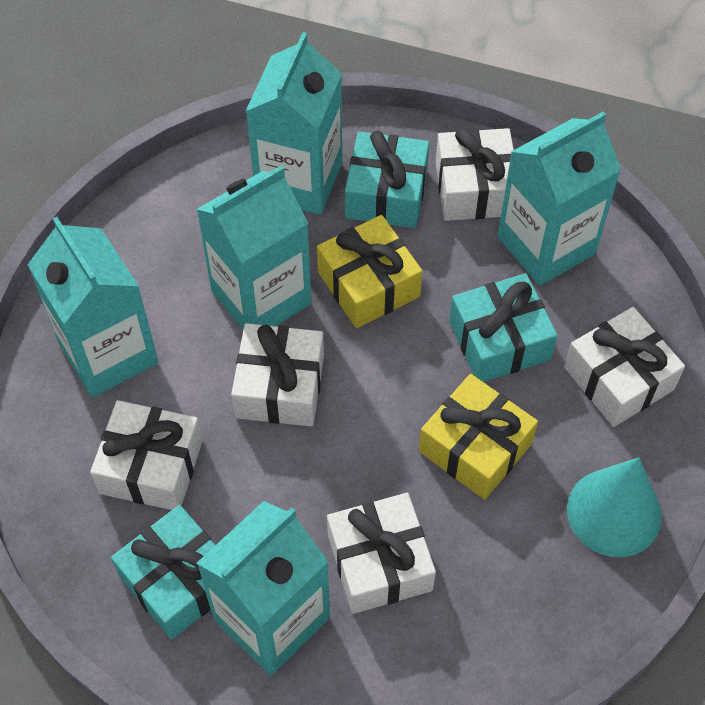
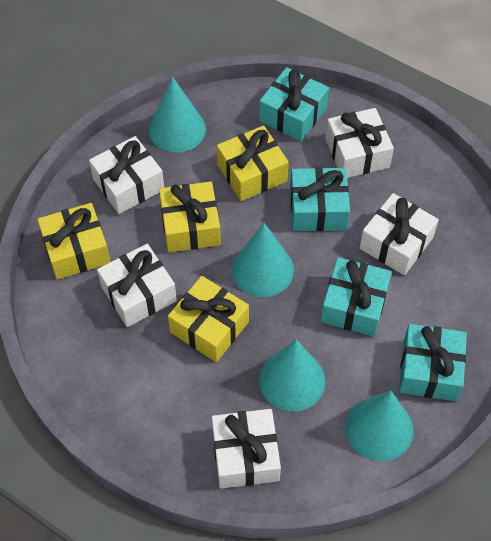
turquoise carton: [27,217,158,398] [196,165,312,330] [197,501,330,675] [246,32,342,215] [497,112,621,286] = 5 -> none = 0
turquoise cone: [567,457,662,557] = 1 -> [149,77,206,153] [232,223,294,297] [259,340,325,412] [345,391,413,461] = 4
turquoise gift: [111,505,215,640] [345,130,429,228] [449,273,558,382] = 3 -> [259,67,329,141] [290,167,350,231] [321,257,392,336] [399,324,467,401] = 4
yellow gift: [317,215,423,329] [419,374,538,500] = 2 -> [37,203,110,280] [159,181,221,252] [168,276,249,362] [217,125,289,201] = 4

